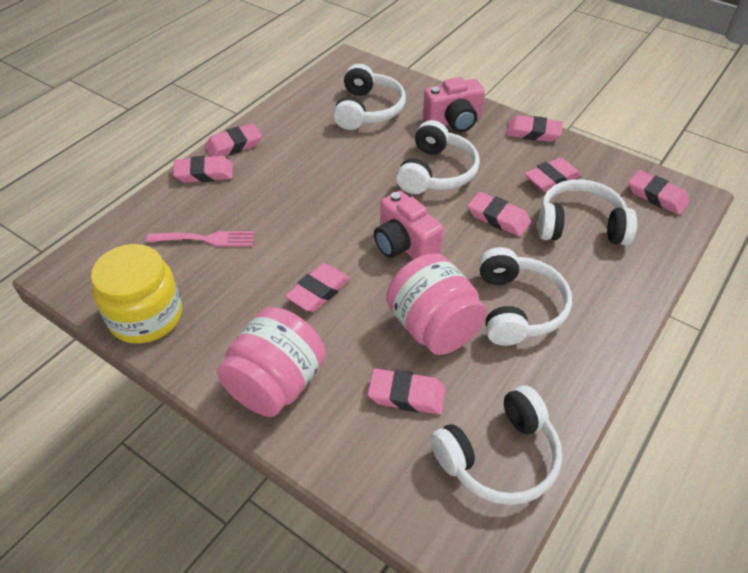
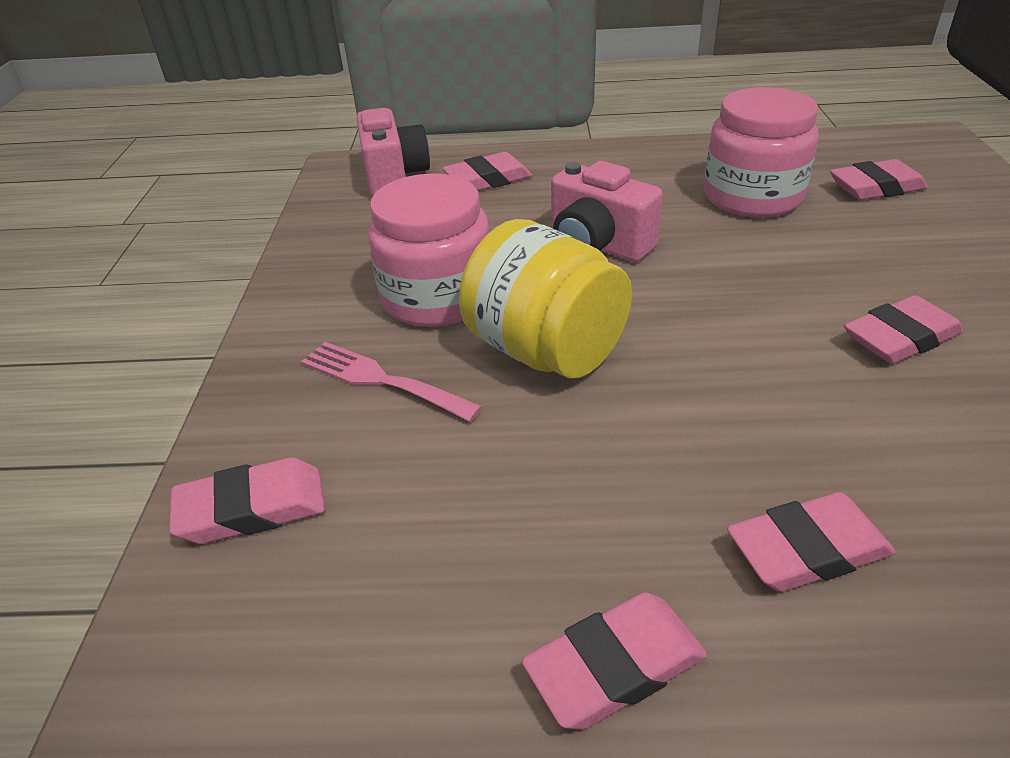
pink eraser: [173,156,233,183] [205,123,262,157] [285,263,350,312] [368,368,445,414] [468,192,531,237] [506,115,563,142] [524,157,581,192] [628,170,690,215] = 8 -> [169,457,325,544] [443,152,532,191] [522,593,707,730] [727,492,895,592] [830,159,928,200] [844,295,963,364] = 6
white headphones: [333,64,406,130] [396,120,480,194] [430,386,562,505] [479,247,572,346] [538,179,637,245] = 5 -> none = 0

